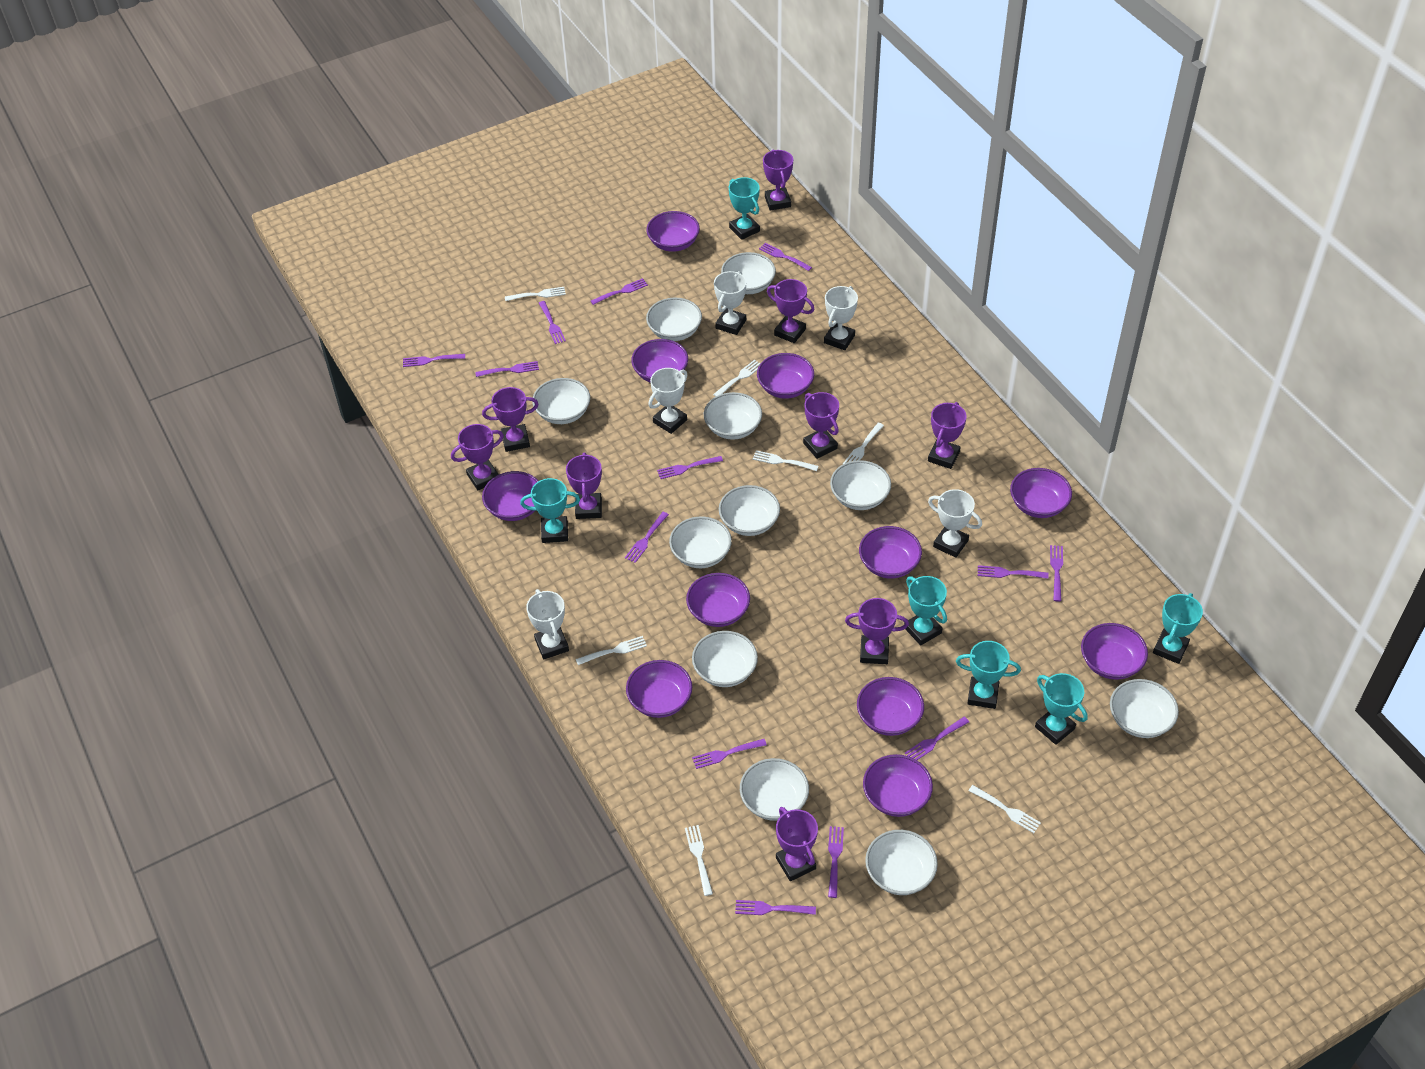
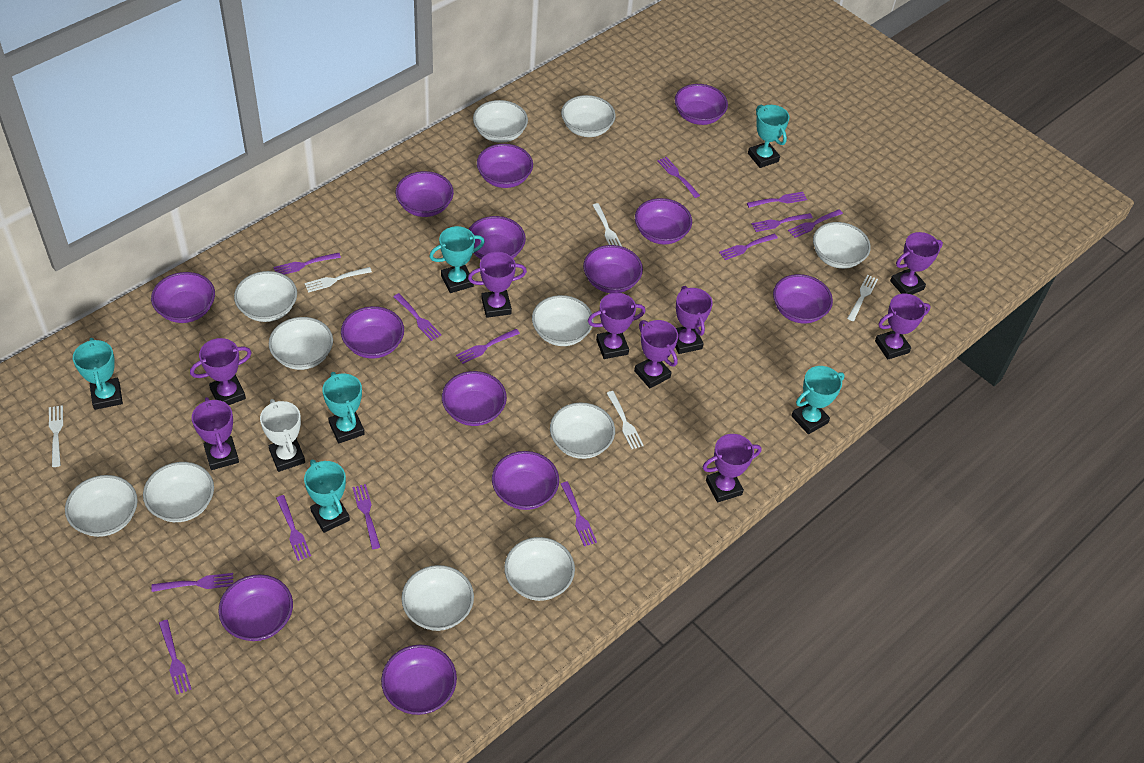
purple bowl: [482,471,538,521] [626,660,692,718] [631,339,688,383] [646,211,700,252] [686,573,750,627] [757,353,814,399] [857,677,924,736] [859,526,922,578] [863,754,933,817] [1010,468,1072,518] [1081,623,1148,680] = 11 -> [151,272,215,323] [218,574,293,641] [341,306,404,358] [381,645,457,715] [396,171,454,217] [442,371,507,426] [469,216,526,259] [477,144,533,188] [492,451,559,510] [583,245,643,293] [635,198,692,244] [675,84,728,125] [773,274,833,324] = 13
white fork: [505,287,566,301] [576,636,647,665] [685,825,713,896] [713,360,760,397] [753,450,819,471] [843,423,884,464] [968,785,1041,833] = 7 -> [49,405,63,467] [305,267,372,293] [592,203,622,247] [607,391,644,449] [847,275,878,321] = 5
white trophy: [526,589,569,659] [648,368,687,434] [714,271,746,335] [824,286,858,350] [928,489,982,558] = 5 -> [260,399,305,472] = 1

